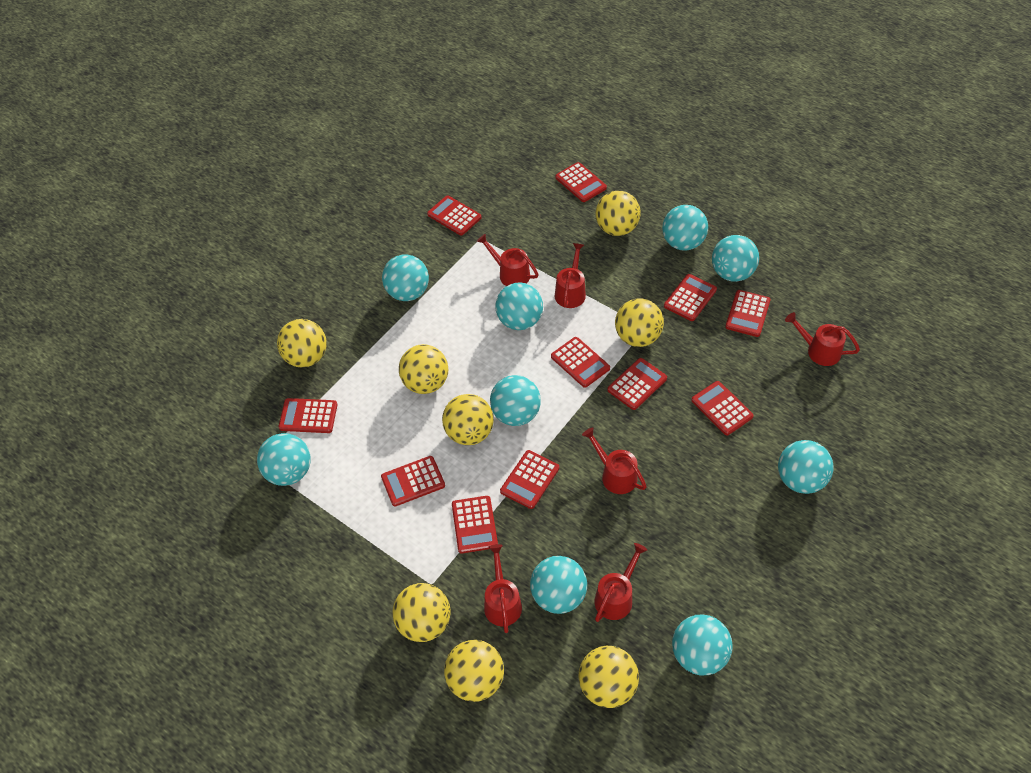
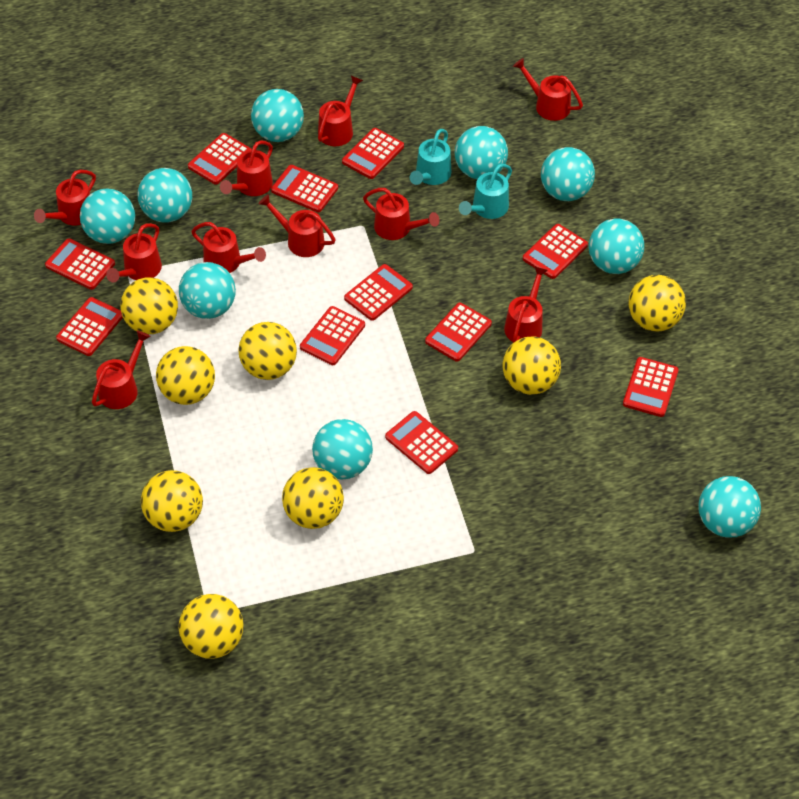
red watering can: [477,234,539,286] [484,544,522,633] [555,243,586,308] [582,427,647,494] [594,543,647,622] [785,312,860,366] = 6 -> [34,170,96,225] [92,330,151,409] [106,223,162,282] [191,222,266,273] [220,141,273,196] [259,194,335,257] [318,76,363,146] [363,188,439,240] [504,266,548,343] [513,58,583,121] = 10
turquoise watering can: none = 0 -> [410,129,451,185] [459,164,512,219] = 2

